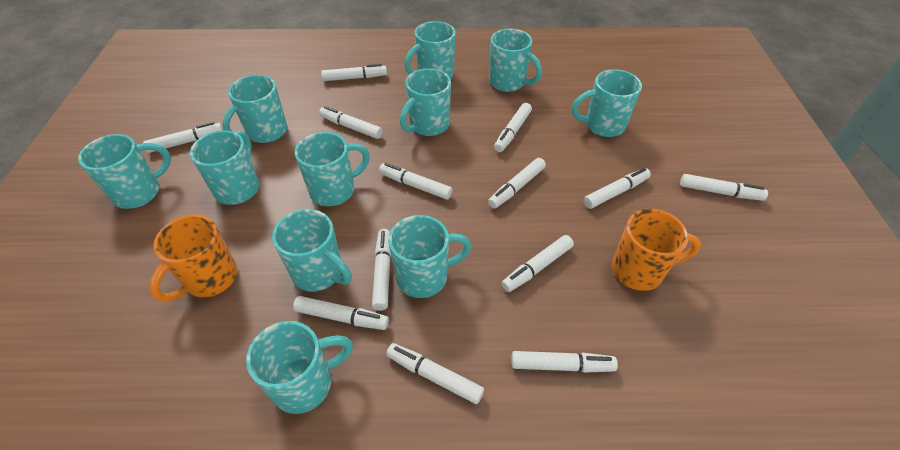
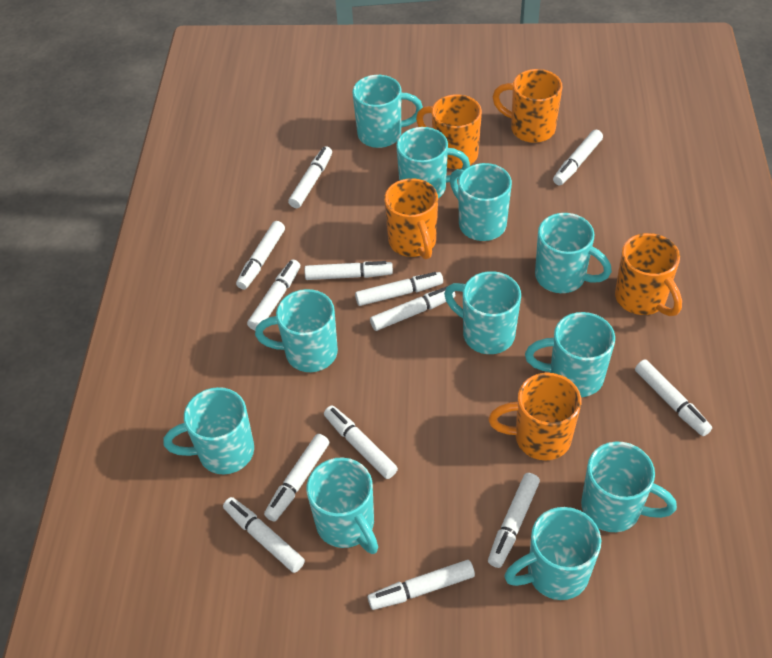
orange mug: [150,215,237,302] [612,208,701,291] = 2 -> [384,178,438,259] [416,94,482,169] [489,373,581,460] [492,69,562,143] [615,233,682,316] = 5

